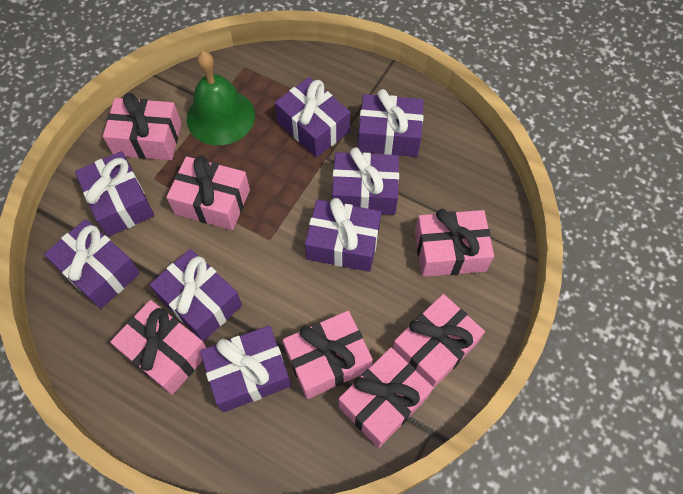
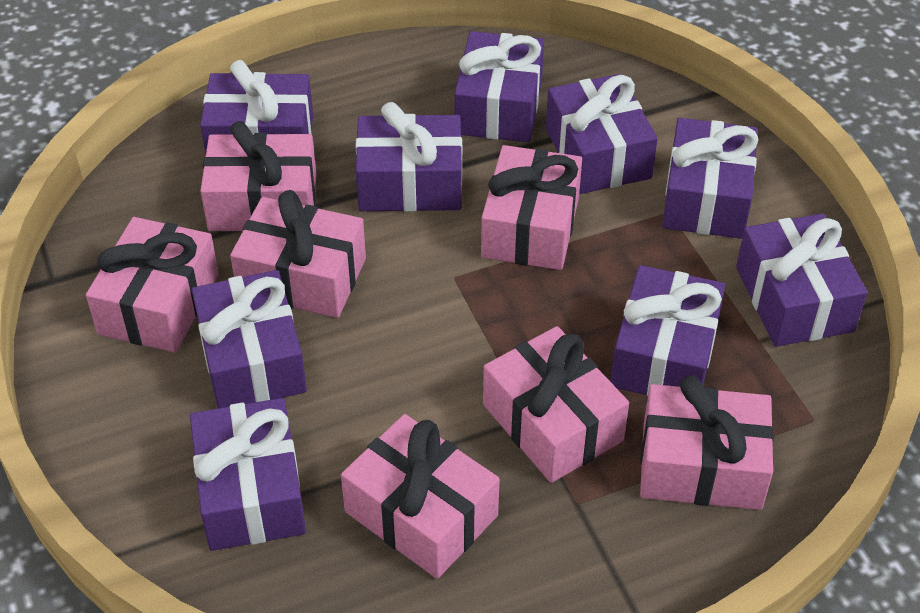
green bell: [187,51,255,145] = 1 -> none = 0
purple gift: [44,219,140,309] [75,151,154,237] [150,249,242,342] [200,325,291,412] [275,77,350,157] [305,198,381,272] [332,147,399,215] [358,89,424,157] = 8 -> [190,398,306,551] [192,270,307,408] [200,60,313,155] [355,102,462,212] [454,31,544,142] [546,74,658,194] [611,265,725,396] [662,118,758,239] [736,213,868,347] = 9

